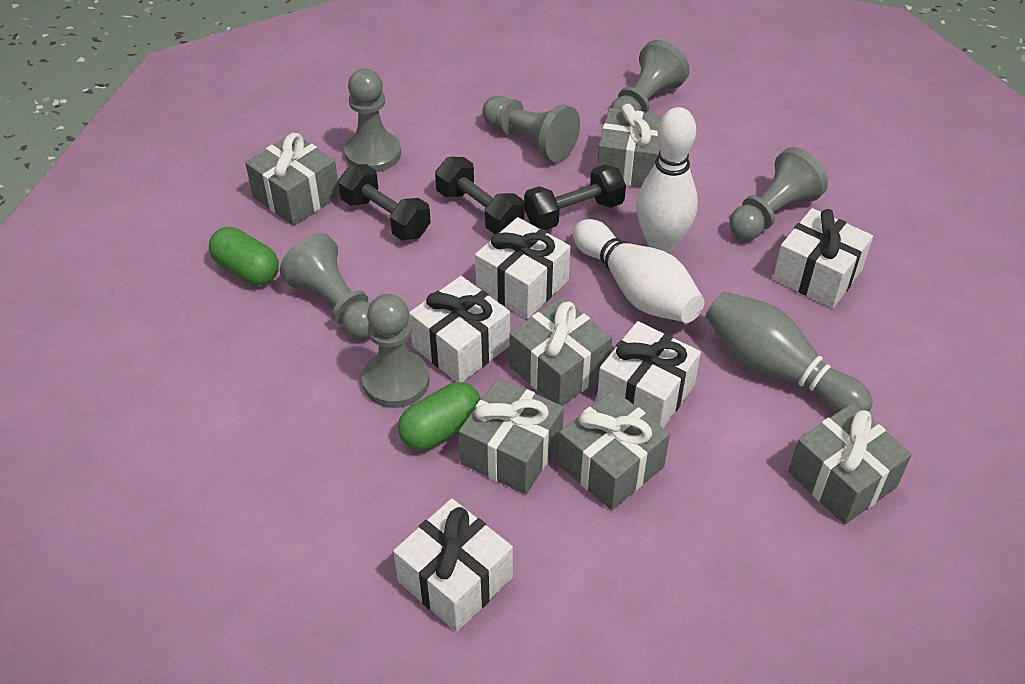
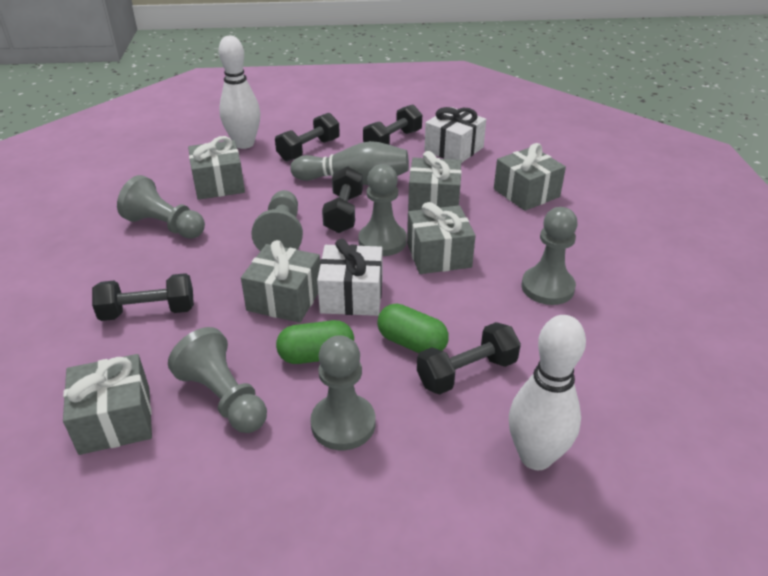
black dumbbell: [338,164,431,241] [435,157,524,234] [524,165,626,230] = 3 -> [92,273,194,321] [275,113,340,161] [322,166,363,233] [363,104,422,145] [417,322,521,395] = 5
white gift: [393,498,513,632] [409,276,510,382] [475,217,570,319] [597,321,701,428] [773,208,873,308] = 5 -> [317,239,382,316] [424,107,486,163] = 2

